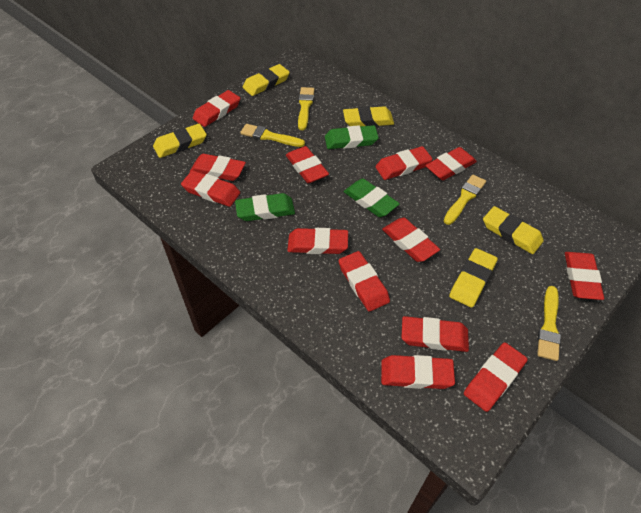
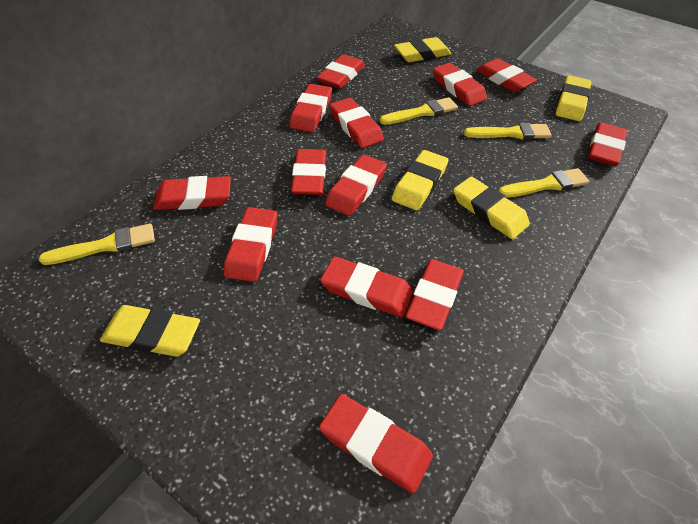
green eraser: [235,193,295,221] [325,125,379,149] [344,179,400,217] = 3 -> none = 0

